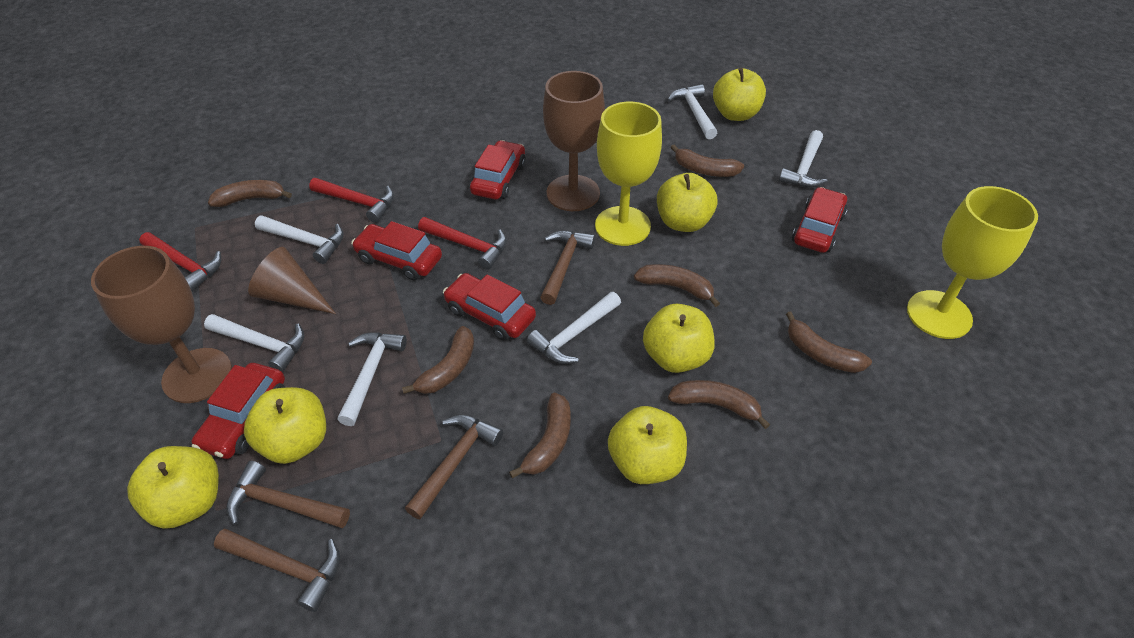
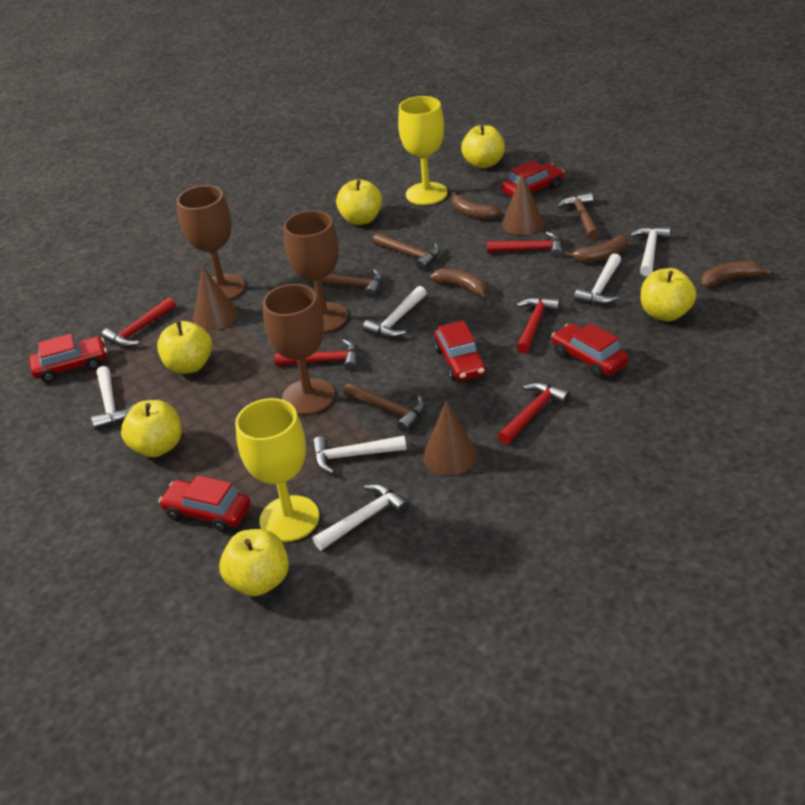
brown banana: [208,180,292,207] [402,326,474,394] [509,393,570,478] [634,264,720,307] [668,380,770,429] [670,145,744,177] [786,312,872,373] = 7 -> [430,269,488,300] [452,192,502,220] [564,235,628,263] [701,261,772,287] = 4
brown cone: [248,247,336,314] = 1 -> [193,265,238,330] [423,401,478,475] [502,173,544,235] = 3
brown goblet: [91,246,232,403] [543,71,605,211] = 2 -> [177,185,245,300] [263,284,335,415] [284,210,348,333] = 3
red hammer: [139,232,221,292] [309,178,394,223] [418,217,507,270] = 3 -> [102,297,176,347] [274,339,358,371] [487,231,563,258] [498,382,571,445] [516,297,561,354] = 5

